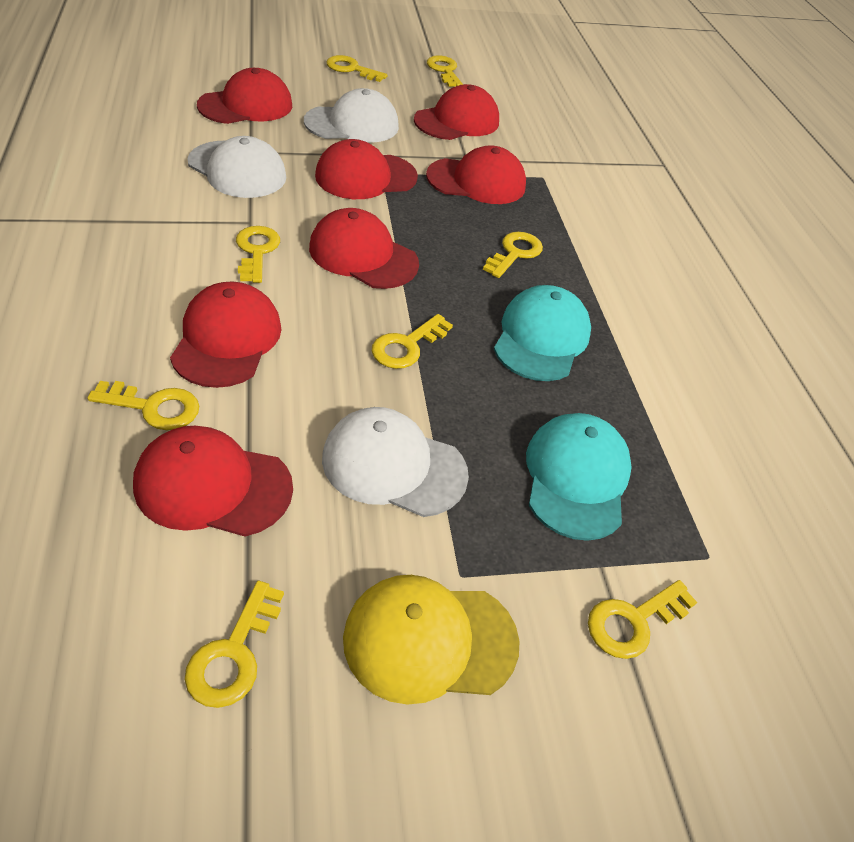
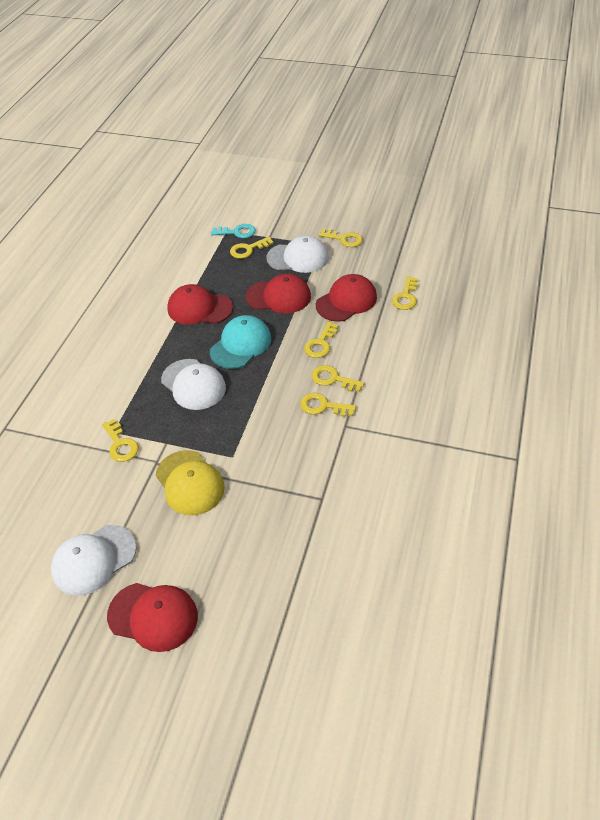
red cap: [133,426,293,537] [170,282,282,388] [197,68,292,124] [309,208,419,289] [315,139,418,199] [414,84,499,140] [426,145,526,204] = 7 -> [107,583,198,652] [167,284,233,324] [246,274,311,313] [316,274,377,322] = 4
turquoise cap: [494,285,591,381] [526,413,632,541] = 2 -> [210,315,271,369] = 1
turquoise key: none = 0 -> [211,224,256,238] = 1
yellow key: [87,381,199,430] [185,581,284,708] [236,226,280,283] [326,55,388,82] [372,314,453,369] [427,55,463,87] [483,232,543,278] [588,580,697,659] = 8 -> [102,419,139,462] [230,236,274,259] [300,393,356,417] [304,322,338,358] [311,365,365,392] [318,229,363,247] [392,276,418,310] = 7

